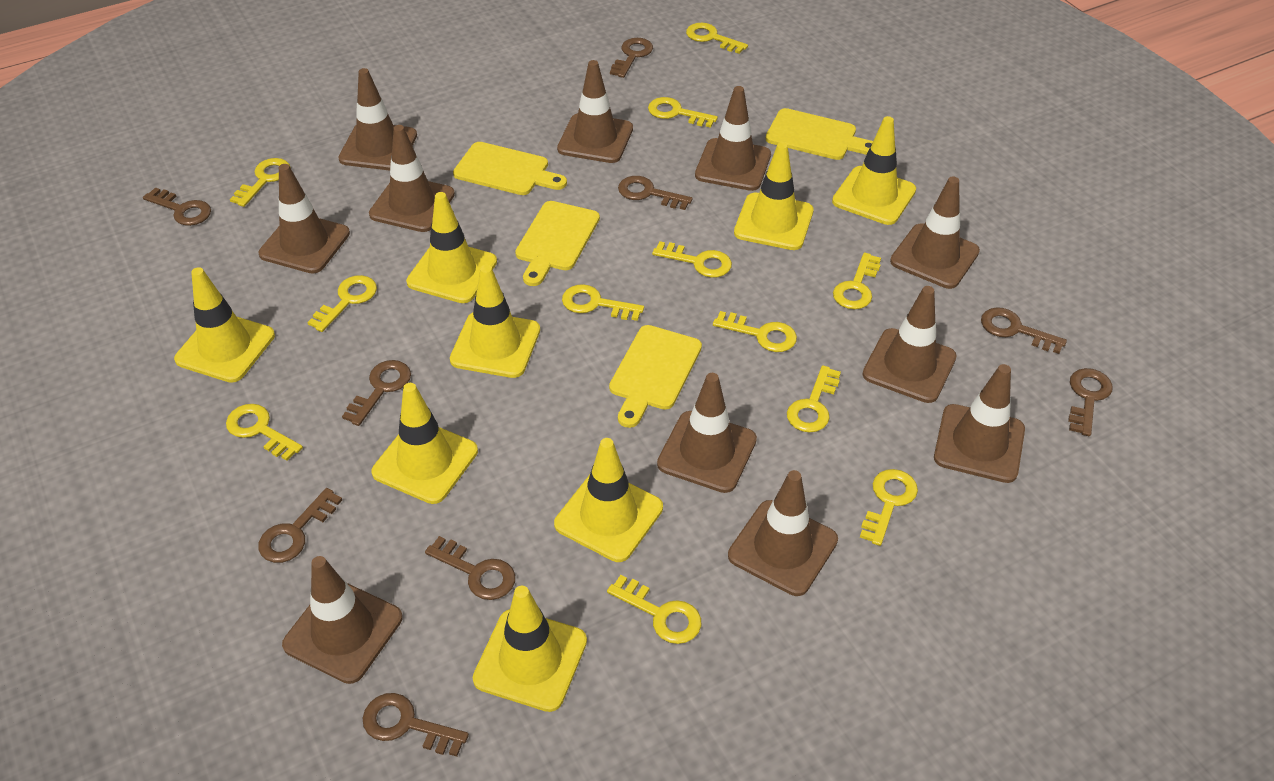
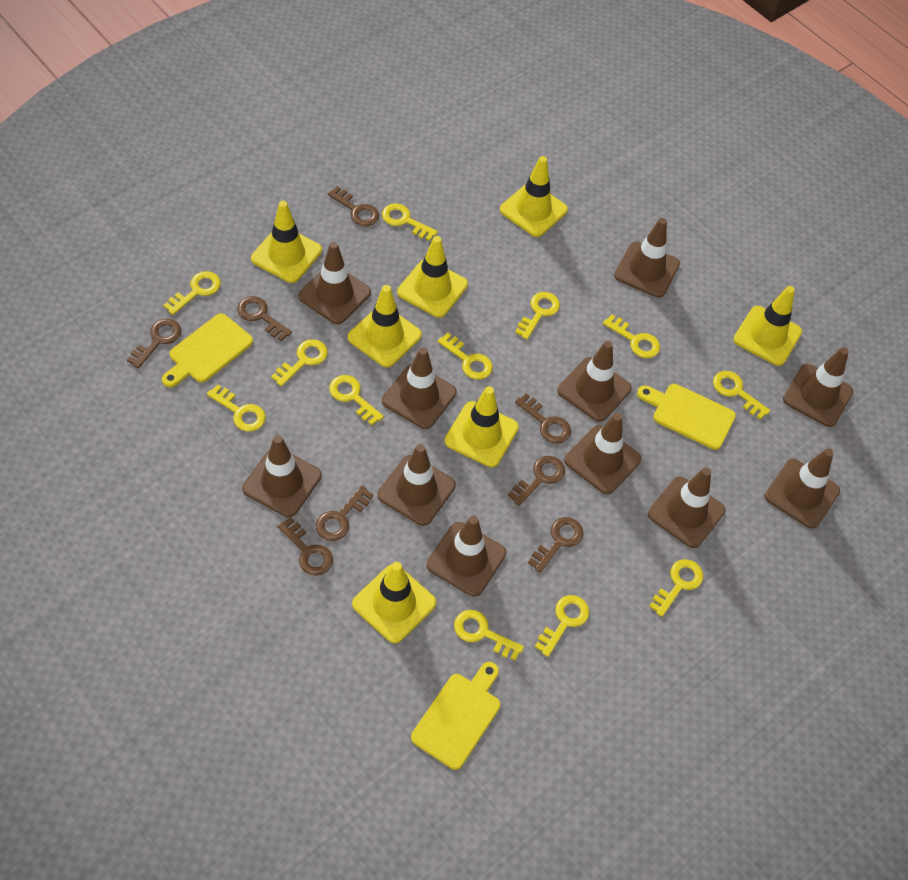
brown key: [143,187,211,226] [258,488,342,563] [342,360,411,426] [363,693,469,757] [425,536,515,600] [610,38,653,78] [618,176,693,210] [981,307,1067,354] [1068,368,1113,436] = 9 -> [127,319,181,368] [237,296,292,341] [277,517,333,576] [316,486,374,541] [327,186,379,226] [508,456,565,506] [515,393,571,444] [528,517,584,573] = 8
yellow cutting board: [453,142,567,195] [515,201,600,286] [609,325,702,428] [765,108,873,160] = 4 -> [162,313,253,388] [411,662,500,770] [637,384,736,450] = 3
yellow traffic cone: [174,267,275,383] [372,383,478,504] [406,192,497,303] [450,265,540,378] [473,586,587,712] [554,438,663,562] [734,142,814,250] [832,116,916,225] = 8 -> [251,201,322,283] [348,285,422,367] [352,562,436,643] [397,236,468,318] [445,386,519,467] [500,156,568,237] [733,286,802,366] = 7

